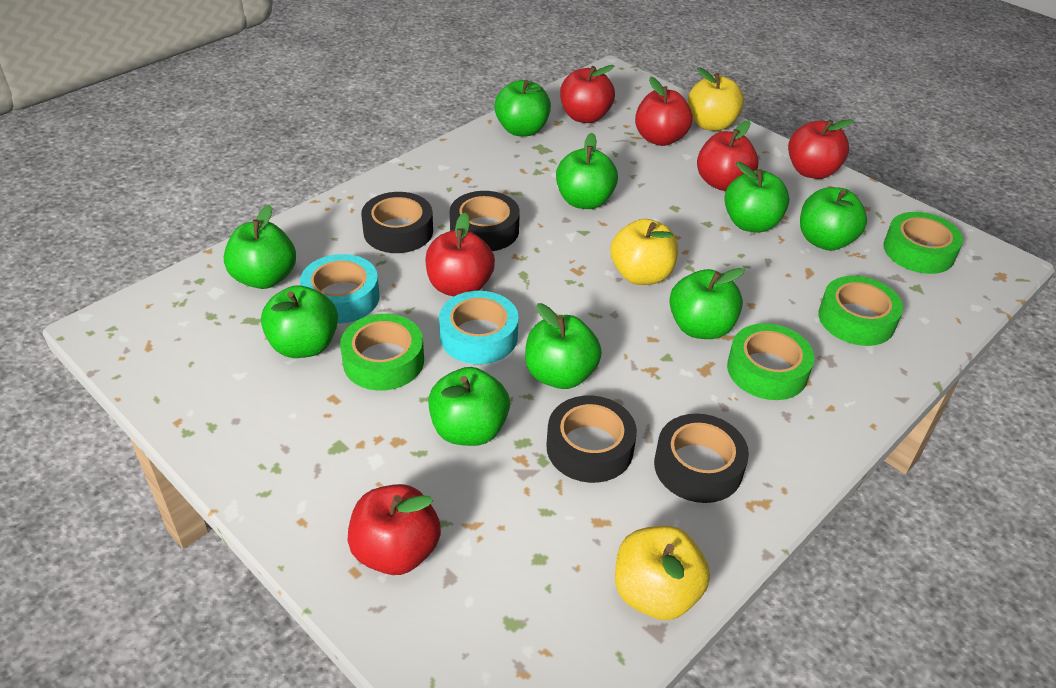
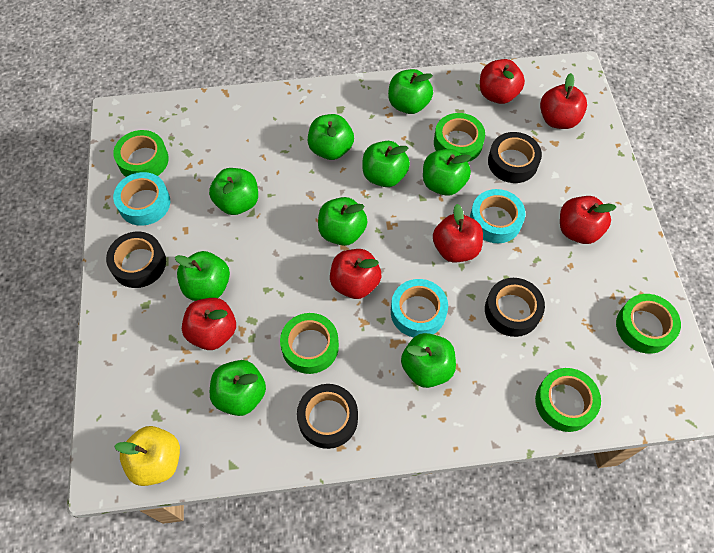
green tape: [340,314,424,391] [727,323,814,400] [818,276,903,346] [883,212,963,274] = 4 -> [113,130,169,177] [280,313,339,374] [434,113,485,162] [535,368,601,432] [616,294,681,354] = 5
turquoise tape: [300,254,380,323] [439,291,519,364] = 2 -> [113,172,170,226] [391,279,448,337] [470,189,525,243] = 3
yellow apple: [611,219,678,285] [615,526,710,620] [688,67,744,131] = 3 -> [114,426,180,486] = 1

